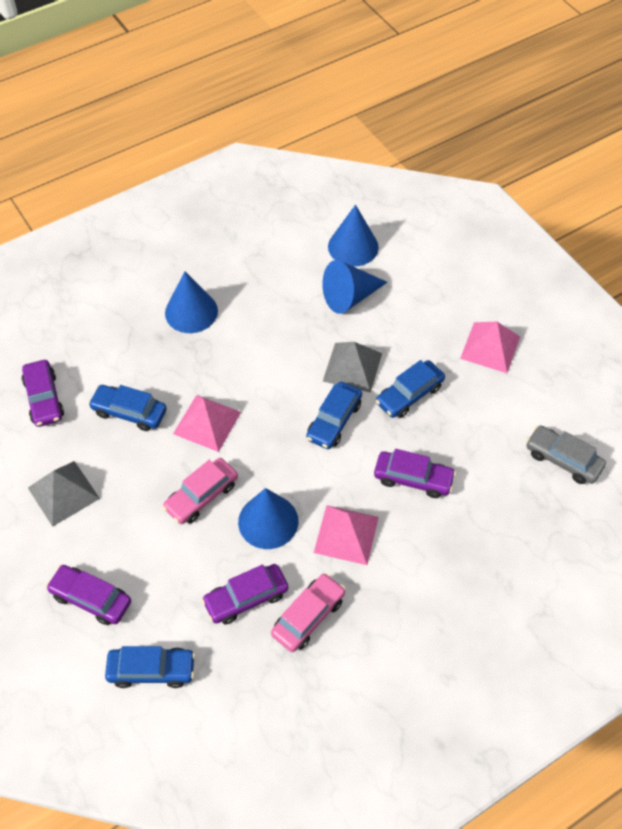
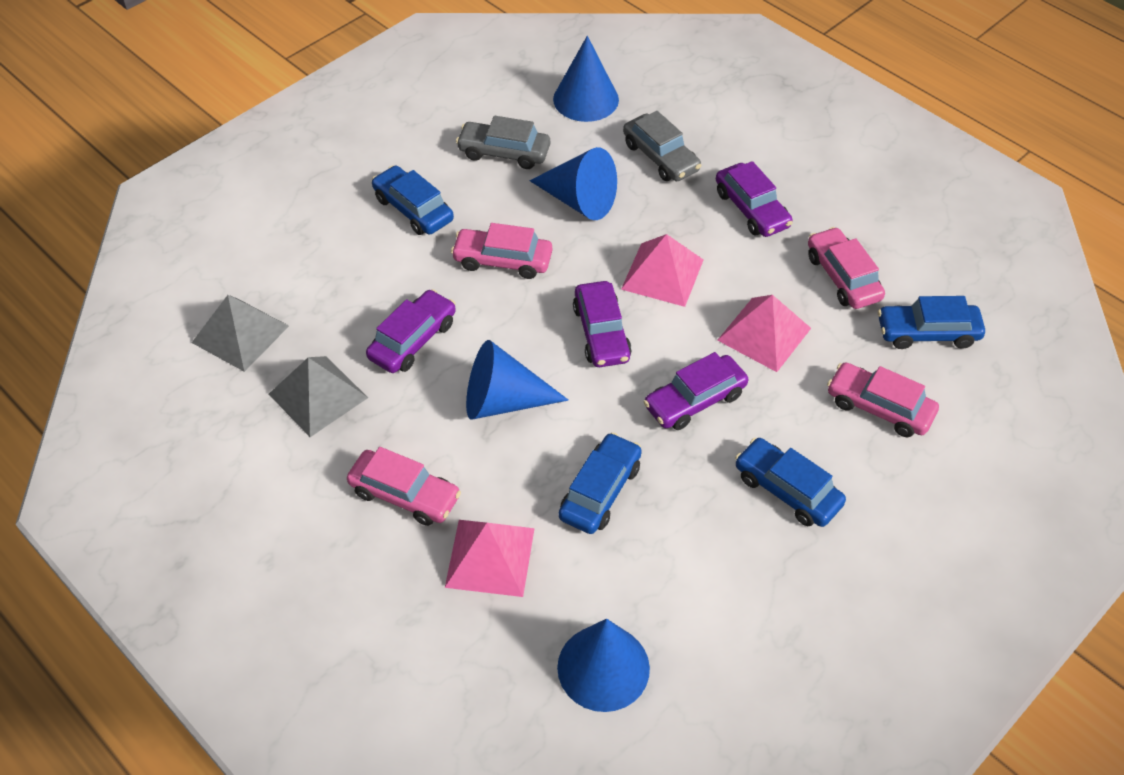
grey car: [526,426,606,484] = 1 -> [456,116,550,169] [623,111,701,181] = 2
pink car: [162,458,238,524] [271,573,345,652] = 2 -> [347,447,461,526] [451,223,552,279] [808,227,885,309] [827,362,939,437] = 4

